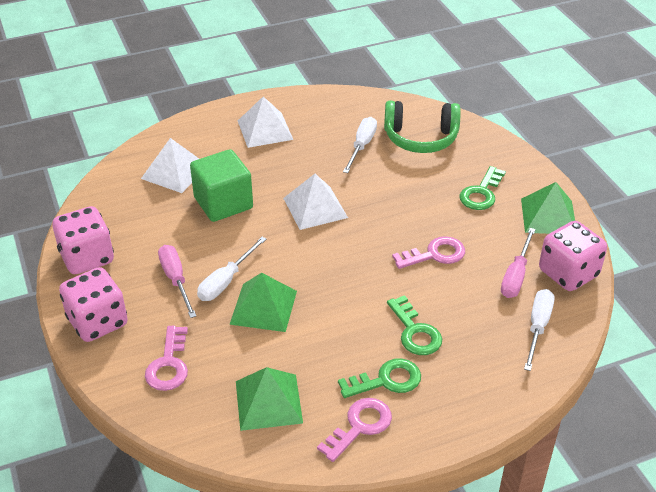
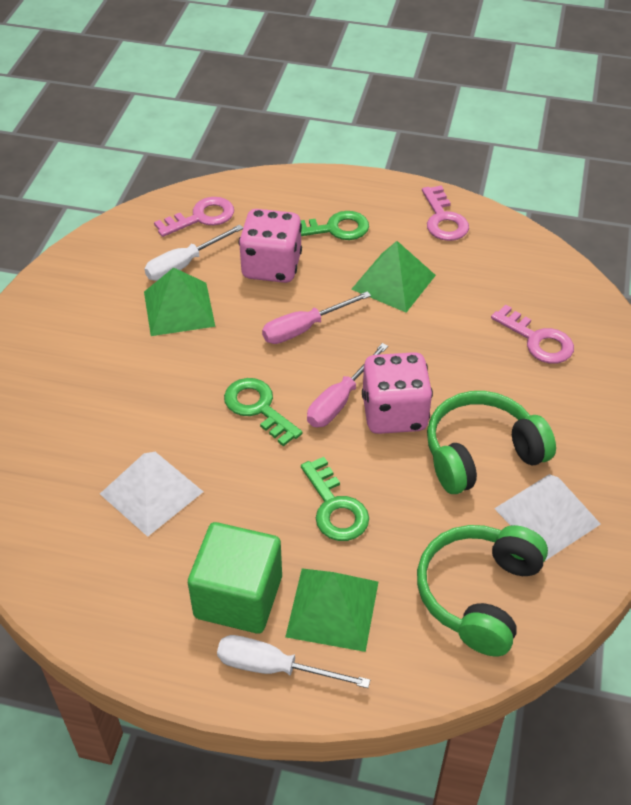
green headphones: [384,101,461,153] = 1 -> [417,525,548,657] [427,391,556,494] = 2
pink dice: [52,206,114,274] [59,267,128,342] [539,221,607,291] = 3 -> [239,209,302,283] [362,352,433,434] = 2
white pyramid: [141,138,199,193] [238,96,293,148] [283,174,348,230] = 3 -> [100,452,203,537] [494,474,600,561] = 2
white screwdriver: [197,237,266,301] [343,117,377,173] [524,289,555,371] = 3 -> [145,224,243,281] [217,635,370,688] = 2

